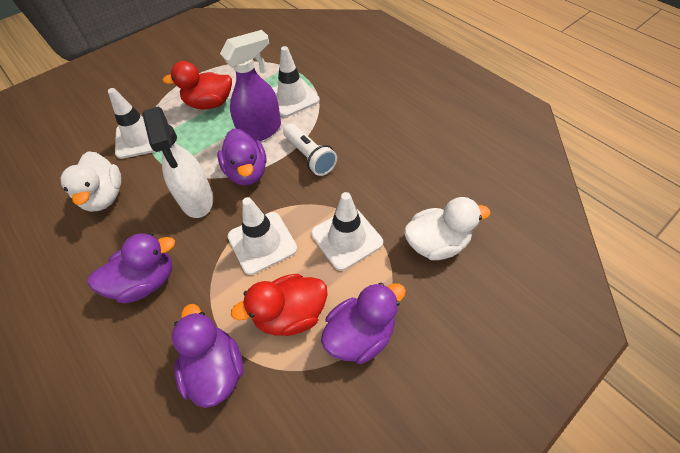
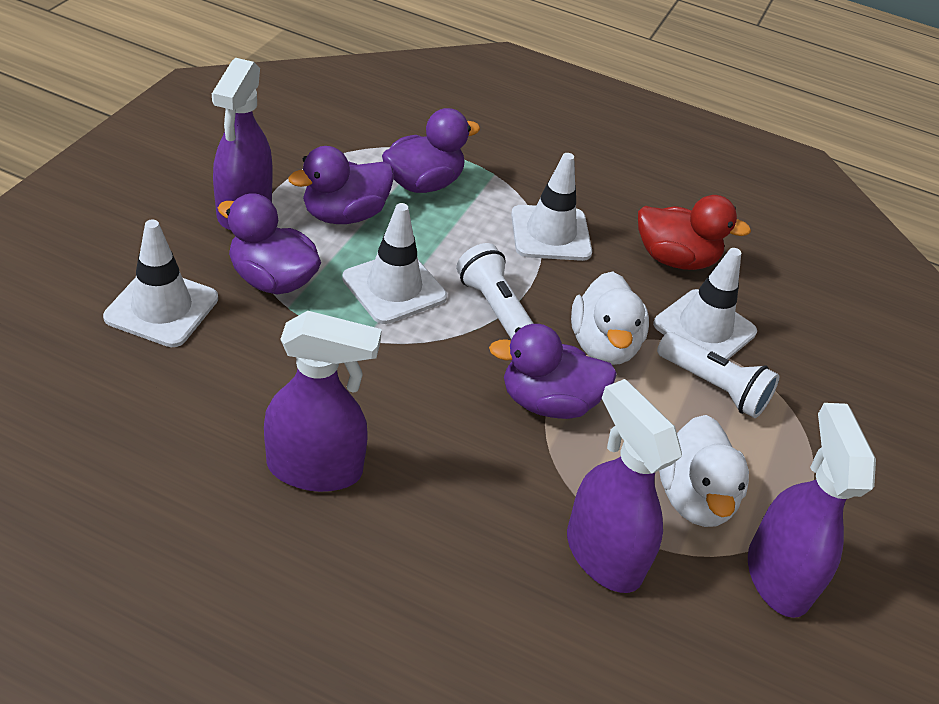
purple spray bottle: [220,30,281,142] = 1 -> [212,58,273,230] [264,311,382,492] [567,379,682,593] [748,403,876,618] = 4
red duck: [162,61,232,110] [231,274,328,336] = 2 -> [638,195,751,270] = 1
white flashlight: [283,123,337,176] = 1 -> [456,243,534,339] [657,332,779,418] = 2
white spray bottle: [142,106,213,218] = 1 -> none = 0

